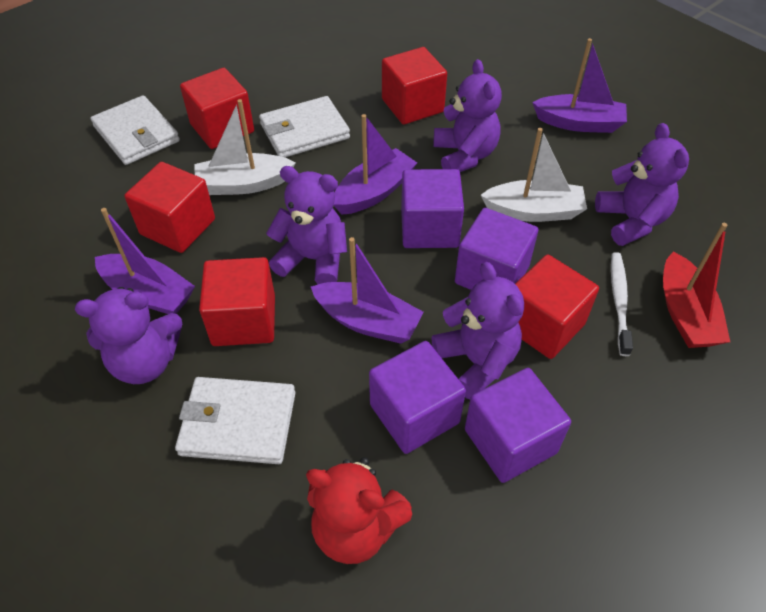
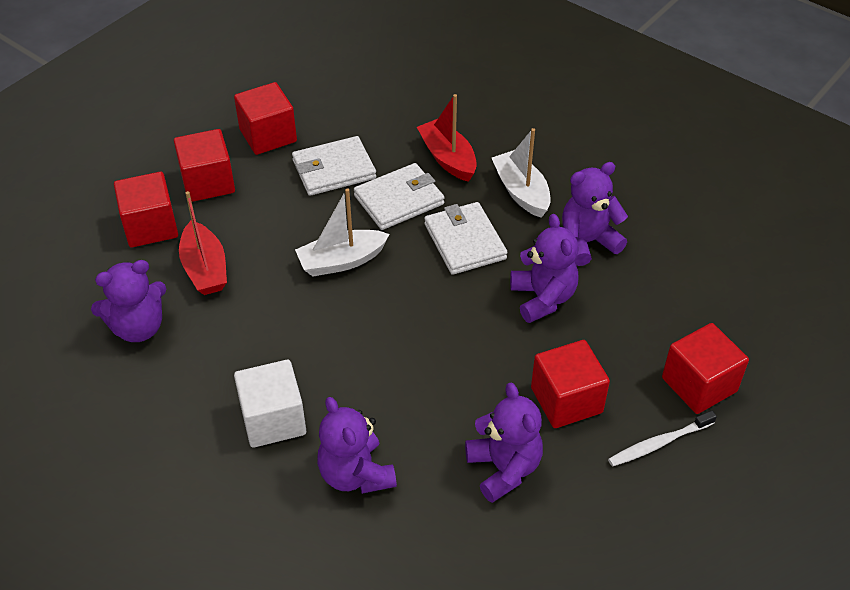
purple boat: [95,208,195,314] [311,237,424,344] [334,114,417,215] [532,38,627,133] = 4 -> none = 0
purple cube: [369,341,466,454] [401,169,464,248] [455,208,538,290] [465,368,571,483] = 4 -> none = 0
red boat: [663,223,730,348] = 1 -> [179,191,227,295] [417,94,477,182] = 2
red teddy bear: [306,457,412,564] = 1 -> none = 0
white cube: none = 0 -> [234,360,306,448] = 1

